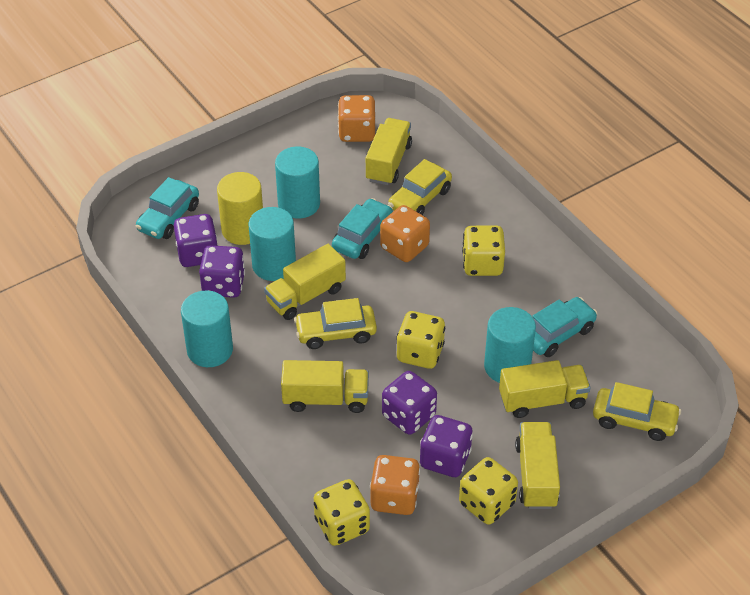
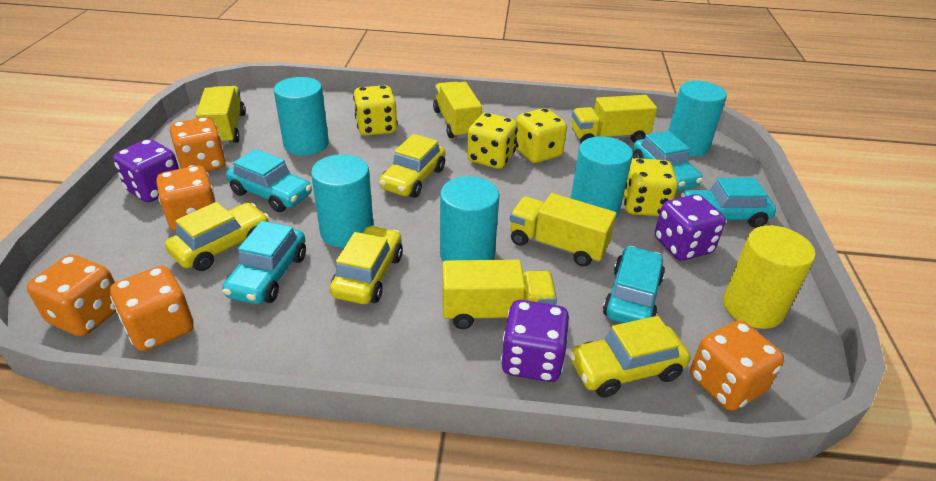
orange dice: [338,95,376,142] [370,455,420,515] [380,205,430,262] = 3 -> [27,255,116,337] [110,266,194,351] [156,166,215,231] [170,117,226,171] [690,320,784,411] = 5
purple dice: [174,214,217,267] [199,245,245,298] [382,371,437,435] [420,415,473,477] = 4 -> [113,139,179,202] [501,300,570,382] [655,194,726,261] = 3
turquoise car: [136,177,199,239] [332,198,393,259] [532,297,598,357] = 3 -> [222,221,306,304] [226,149,312,212] [603,246,665,323] [633,131,703,191] [681,178,776,228] = 5
turquoise cylinder: [181,290,233,367] [248,207,296,281] [275,146,320,219] [484,307,536,383] = 4 -> [274,77,329,156] [311,154,374,248] [440,176,500,261] [571,136,633,218] [668,81,727,156] = 5
yellow car: [294,298,377,349] [388,159,452,215] [593,382,681,441] = 3 -> [165,202,269,271] [330,226,403,304] [379,134,445,198] [569,316,690,398] = 4

